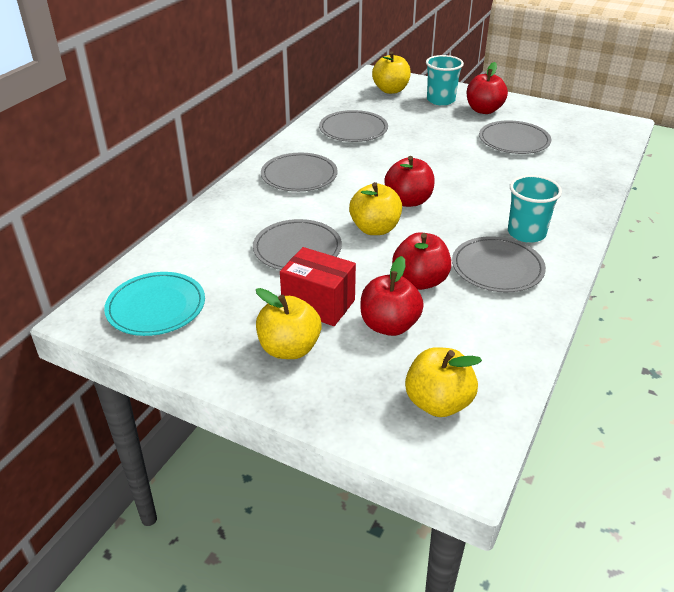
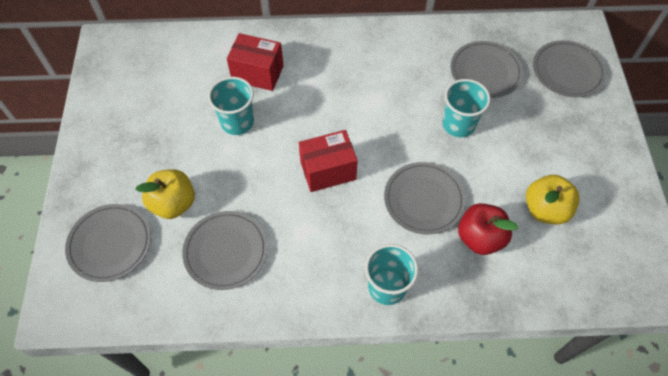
red apple: [361,256,424,336] [384,156,435,207] [392,232,451,290] [467,62,508,114] = 4 -> [458,203,518,255] = 1
red box: [280,247,356,326] = 1 -> [227,33,284,91] [299,130,358,192] = 2
turquoise cup: [426,55,464,106] [508,175,562,243] = 2 -> [208,77,254,135] [365,244,418,305] [442,79,491,137] = 3
turquoise plate: [104,272,205,336] = 1 -> none = 0
yellow apple: [256,288,322,359] [349,182,402,235] [372,52,411,94] [405,347,482,417] = 4 -> [135,169,195,219] [526,175,580,224] = 2

